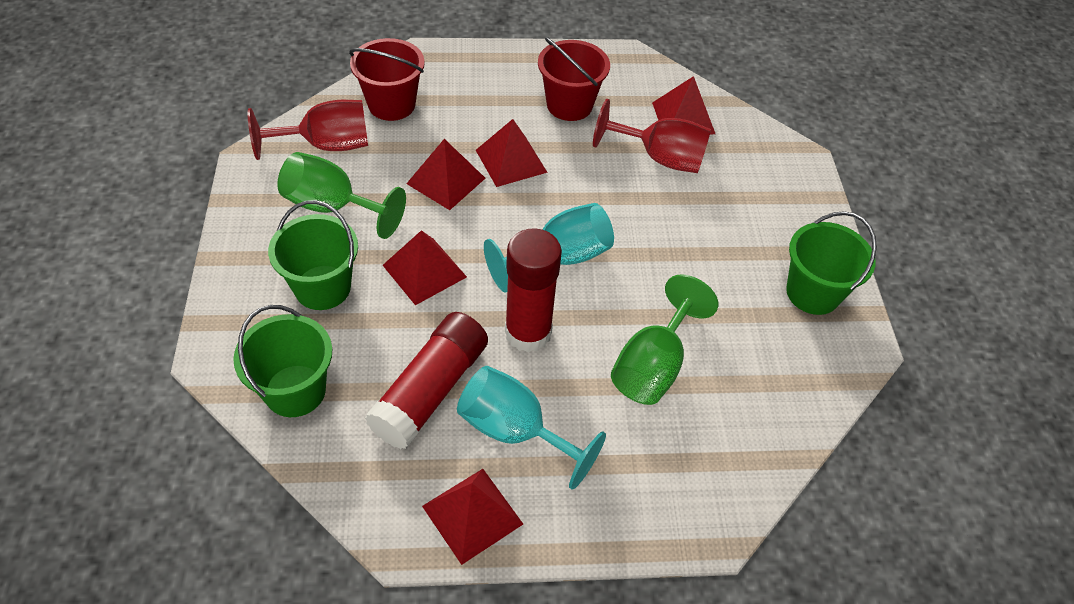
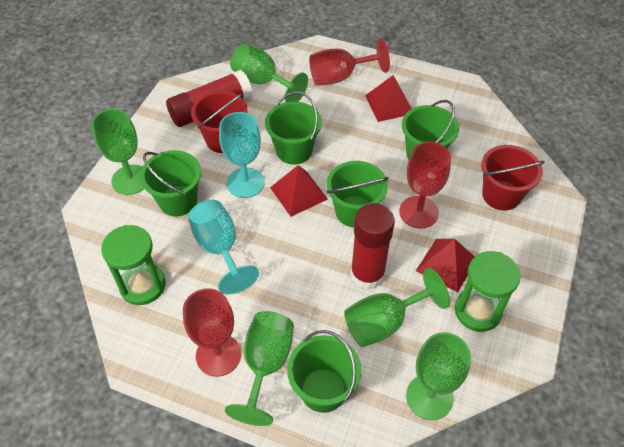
green bucket: [233,305,332,417] [268,200,358,310] [786,211,877,315] = 3 -> [140,150,201,216] [265,91,322,164] [287,330,361,413] [327,161,389,227] [402,100,459,160] = 5
green goblet: [277,152,406,239] [611,274,718,405] = 2 -> [92,109,144,195] [225,311,294,426] [230,43,308,102] [344,268,450,347] [406,332,471,420] = 5
green hourglass: none = 0 -> [101,225,166,305] [455,251,520,332] = 2
red goblet: [248,100,368,160] [593,99,711,173] = 2 -> [183,288,241,377] [309,38,390,85] [399,142,451,228] = 3
red pyramid: [383,230,467,305] [406,139,485,210] [422,469,523,565] [476,119,548,187] [652,76,715,135] = 5 -> [270,165,328,217] [365,75,412,122] [416,239,475,293] = 3

